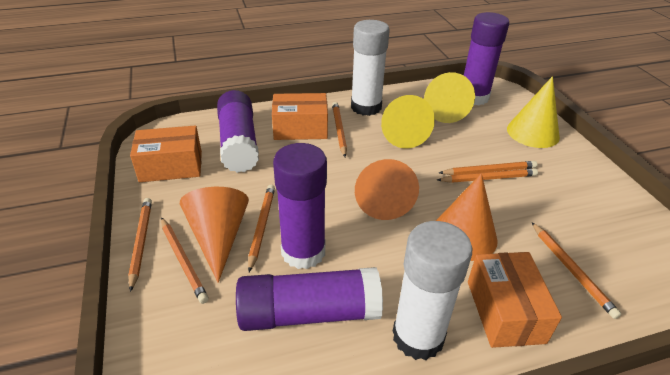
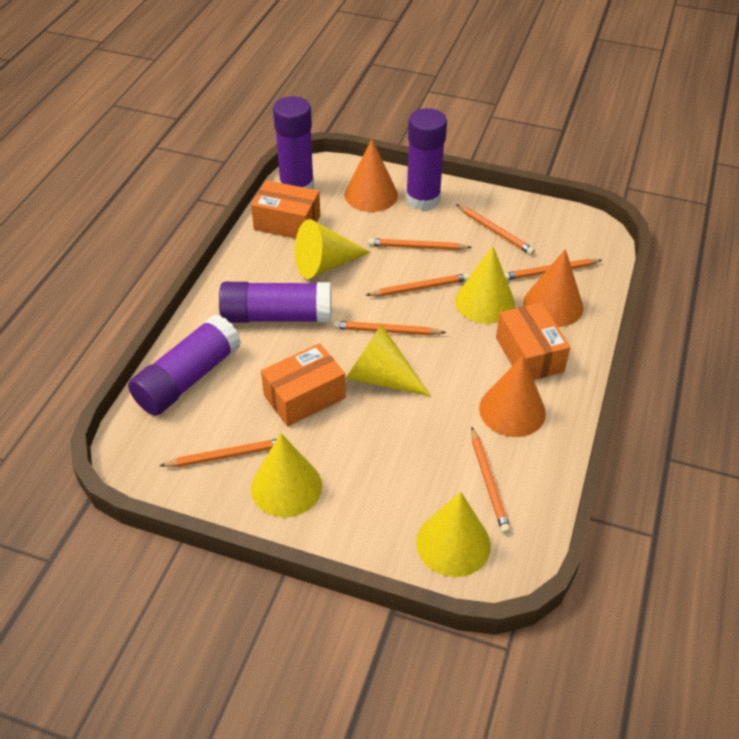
white glue stick: [351,20,390,116] [393,221,472,360] = 2 -> none = 0
yellow cone: [381,95,435,149] [424,72,475,123] [507,76,560,148] = 3 -> [251,433,322,517] [295,219,371,279] [345,324,431,396] [416,492,491,577] [455,246,515,324] = 5

